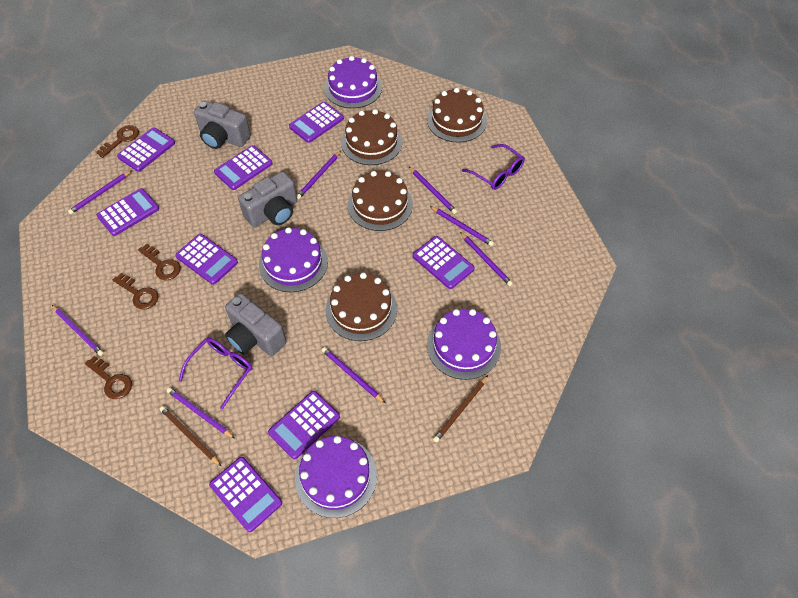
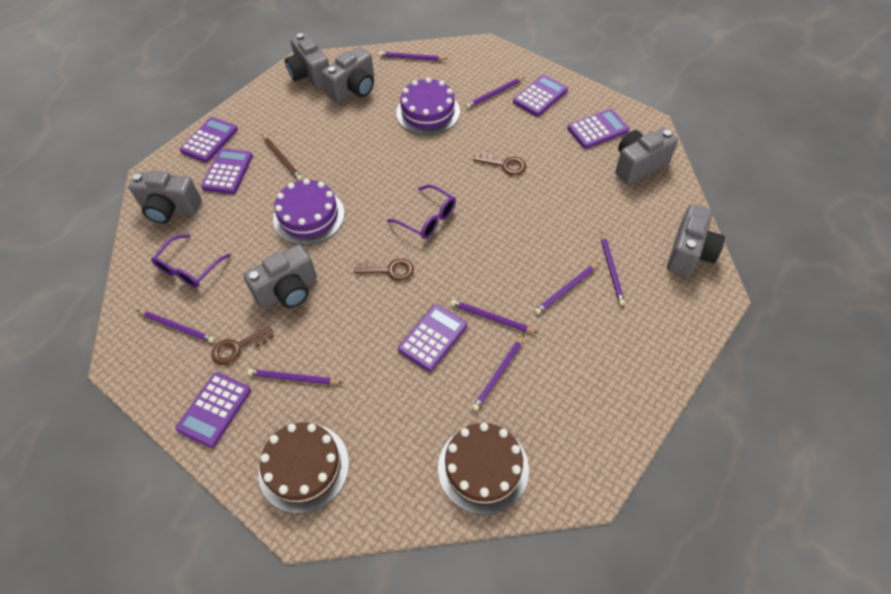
brown cake: [326,272,397,341] [341,109,402,165] [348,171,413,231] [427,88,487,143] = 4 -> [258,422,349,513] [438,423,529,515] = 2
brown key: [85,356,132,399] [96,125,139,158] [113,273,159,310] [138,244,181,280] = 4 -> [211,326,274,365] [354,259,414,281] [473,152,526,176] = 3
brown pencil: [160,406,221,466] [433,375,488,443] = 2 -> [262,135,302,181] = 1
grey camera: [194,100,251,149] [225,293,287,356] [238,171,297,227] = 3 -> [128,170,202,224] [243,244,317,309] [285,33,329,89] [322,47,374,103] [615,128,678,185] [667,204,725,276] = 6
purple cake: [259,227,328,292] [295,436,377,518] [324,56,382,108] [427,309,501,380] = 4 -> [273,179,345,245] [396,77,460,135] = 2
purple calculator: [97,188,159,236] [117,127,175,172] [175,234,238,285] [209,457,282,532] [214,145,273,190] [268,391,340,459] [289,102,344,143] [413,236,475,289] = 8 -> [176,372,251,448] [180,117,238,163] [201,148,253,194] [398,304,467,372] [513,75,568,117] [568,109,629,149] = 6

